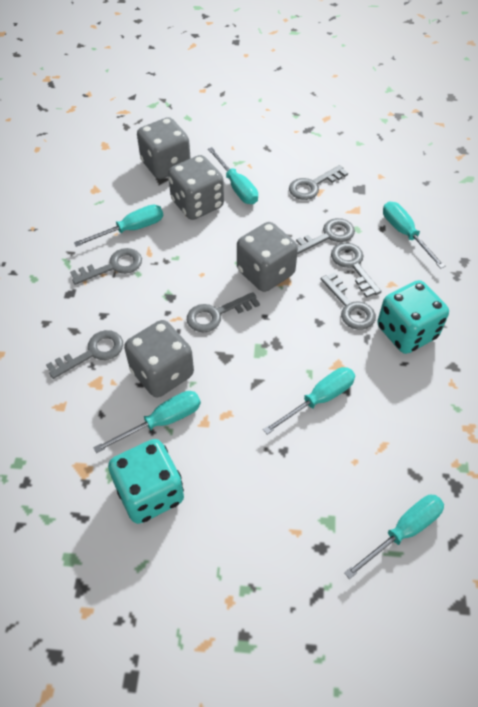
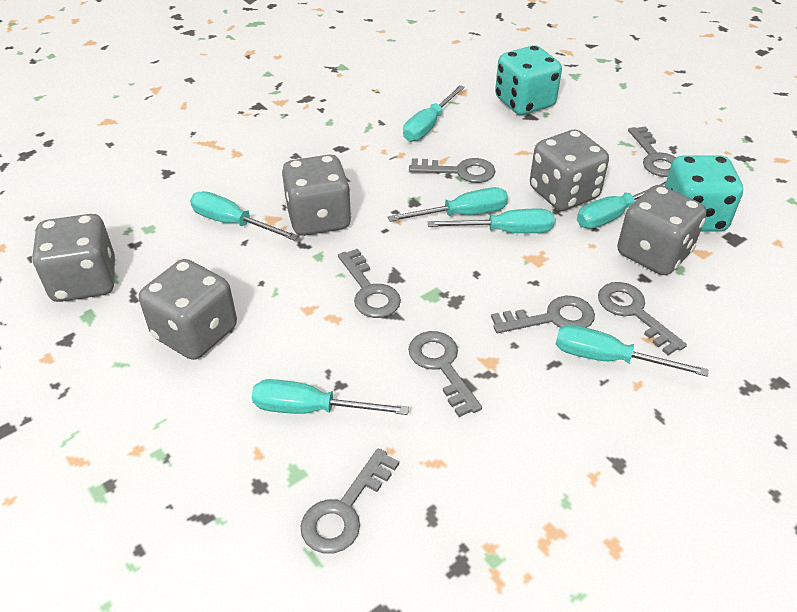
grey dice: [124,320,194,397] [137,117,191,179] [168,155,224,220] [237,222,298,292] = 4 -> [32,214,115,302] [139,259,237,360] [282,155,352,236] [530,130,609,211] [617,185,707,275] = 5
turquoise screwdriver: [74,205,163,247] [93,391,201,453] [208,147,258,204] [263,367,355,434] [344,495,444,579] [383,201,445,269] = 6 -> [190,191,299,241] [252,379,409,415] [388,187,508,222] [403,85,465,142] [428,209,555,233] [556,325,709,377] [577,181,666,229] = 7

